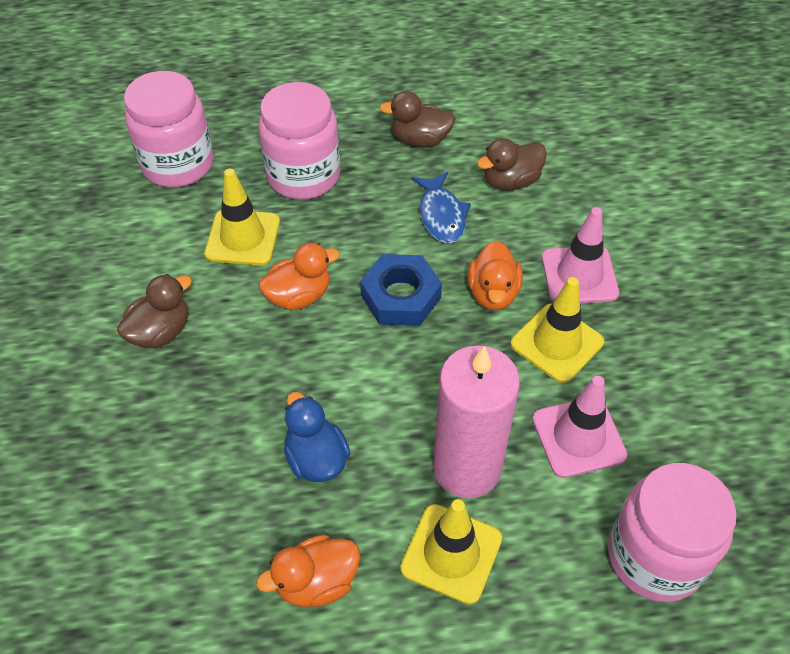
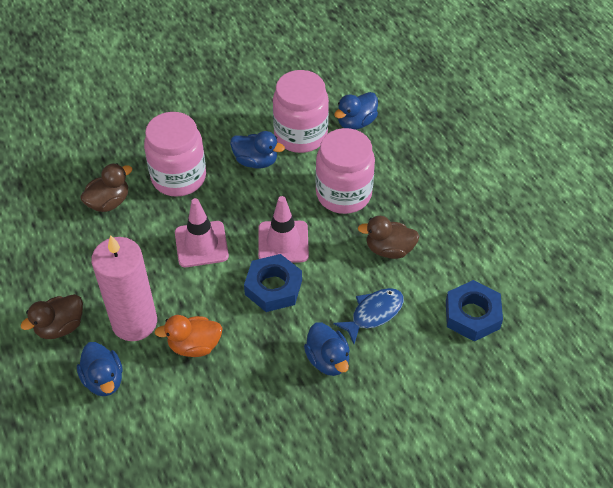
blue duck: [284,392,351,482] = 1 -> [77,342,123,396] [230,131,285,168] [304,322,350,376] [334,92,378,130] = 4
blue nut: [360,254,442,326] = 1 -> [244,254,302,312] [446,280,503,341] = 2
orange duck: [256,535,360,607] [259,243,340,310] [468,241,523,310] = 3 -> [154,315,222,357] = 1
yellow traffic cone: [205,169,280,266] [400,499,502,605] [511,277,604,383] = 3 -> none = 0

